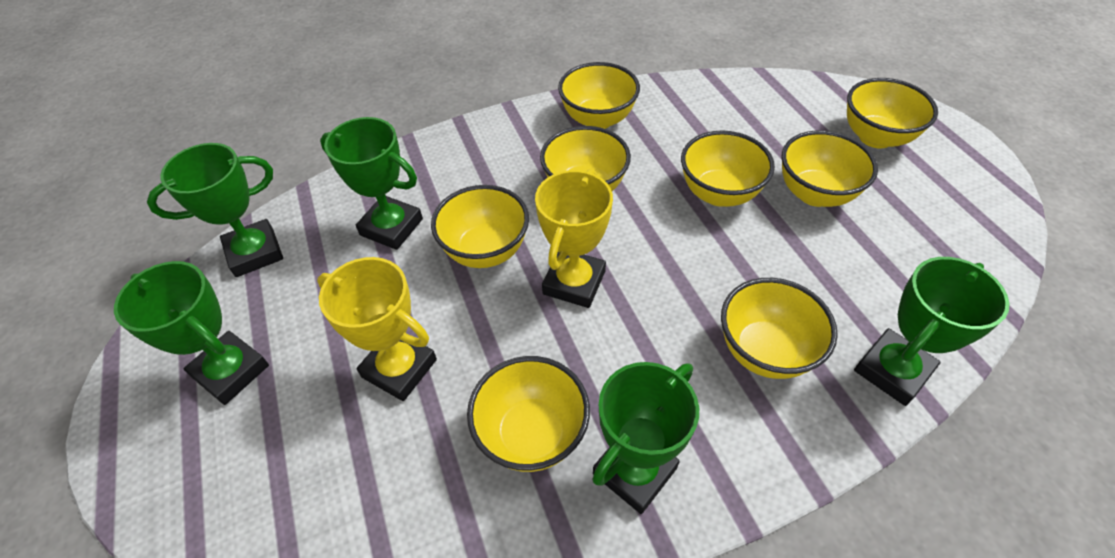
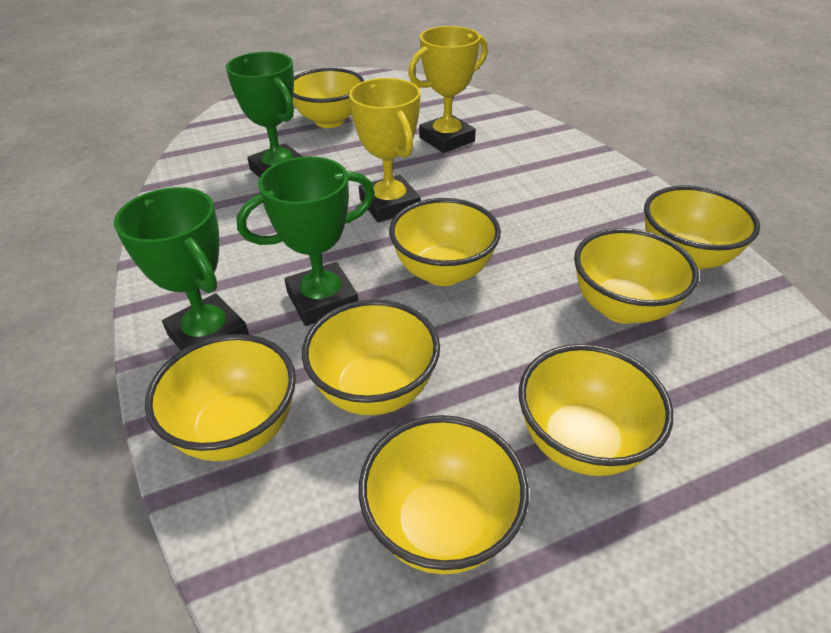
green trophy: [114,261,269,405] [147,143,283,277] [320,117,423,250] [592,362,699,514] [854,257,1009,406] = 5 -> [114,187,249,351] [226,52,303,178] [236,156,375,326] = 3

